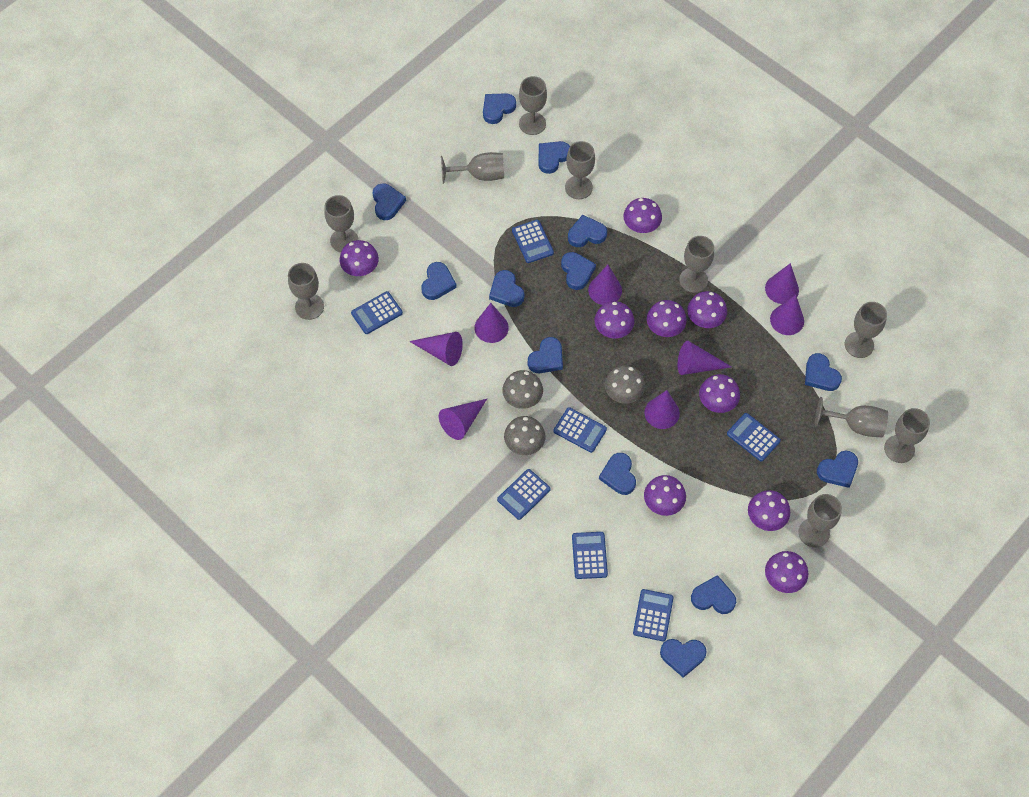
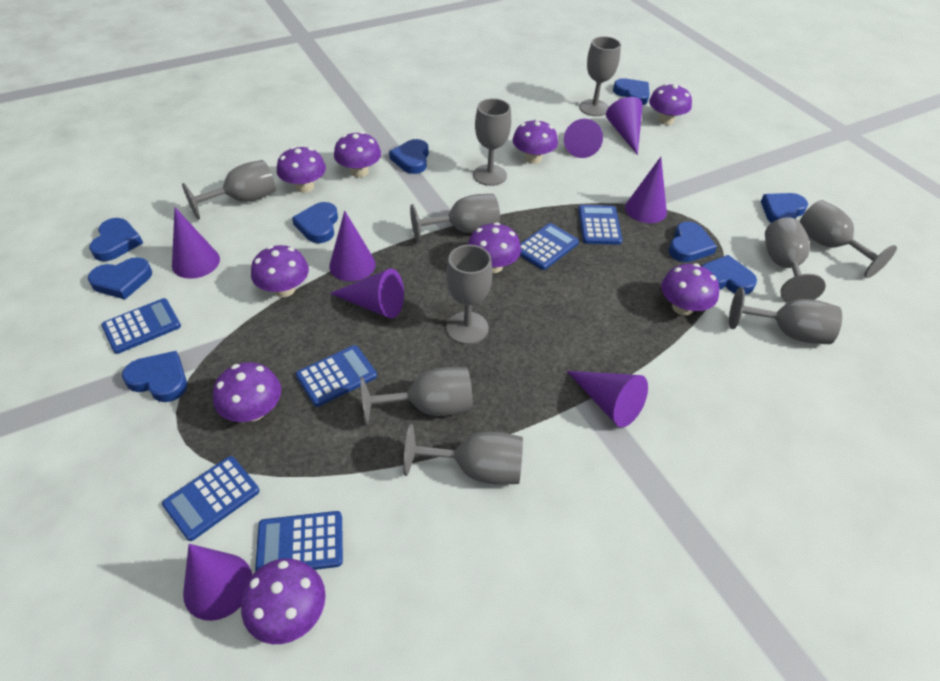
blue calculator: [351,291,403,334] [497,469,551,520] [512,220,554,263] [553,407,607,453] [572,532,608,579] [633,589,674,641] [727,413,781,462] = 7 -> [101,298,181,354] [162,456,260,541] [255,511,343,571] [296,345,377,407] [520,223,579,270] [578,205,622,245] = 6
blue heart: [373,184,406,220] [421,262,457,300] [483,93,516,124] [489,270,524,307] [528,337,563,373] [538,141,570,174] [561,252,596,290] [568,215,607,247] [599,453,636,495] [660,639,707,678] [691,575,736,614] [805,353,842,391] [817,451,858,488] = 13 -> [88,257,152,299] [89,218,143,261] [122,351,187,402] [292,202,338,243] [389,139,429,174] [613,78,650,105] [669,221,717,262] [702,255,757,295] [761,193,808,223] = 9
grey mushroom: [502,370,543,409] [504,416,545,455] [605,365,645,404] = 3 -> none = 0

